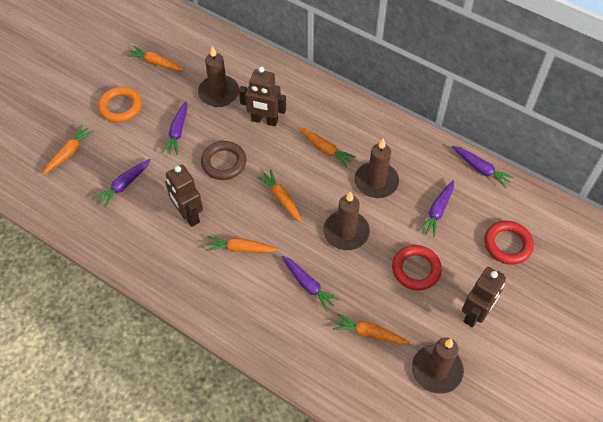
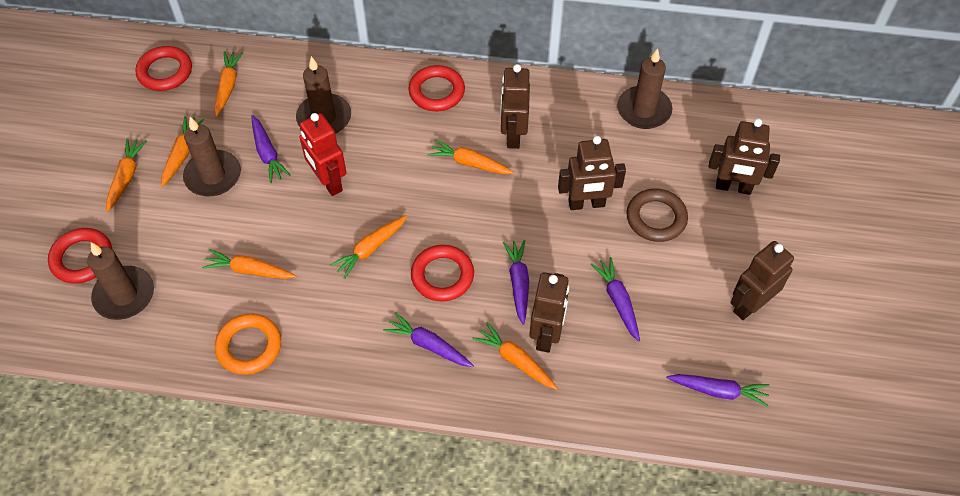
brown robot: [165,165,203,227] [239,66,286,126] [462,267,506,327] = 3 -> [500,64,530,149] [529,272,569,353] [558,136,626,210] [709,119,780,195] [730,241,794,320] = 5
orange carrot: [42,125,94,175] [126,46,185,71] [205,236,279,253] [257,169,303,223] [298,127,356,167] [332,313,410,344] = 6 -> [106,138,147,212] [161,116,204,187] [202,249,296,279] [214,51,243,117] [330,215,407,279] [428,139,514,174] [472,322,558,390] = 7
red ring: [392,245,442,290] [485,221,534,265] = 2 -> [48,228,112,284] [135,46,192,91] [408,65,465,111] [411,245,474,301] = 4
red robot: none = 0 -> [299,113,347,196] = 1

